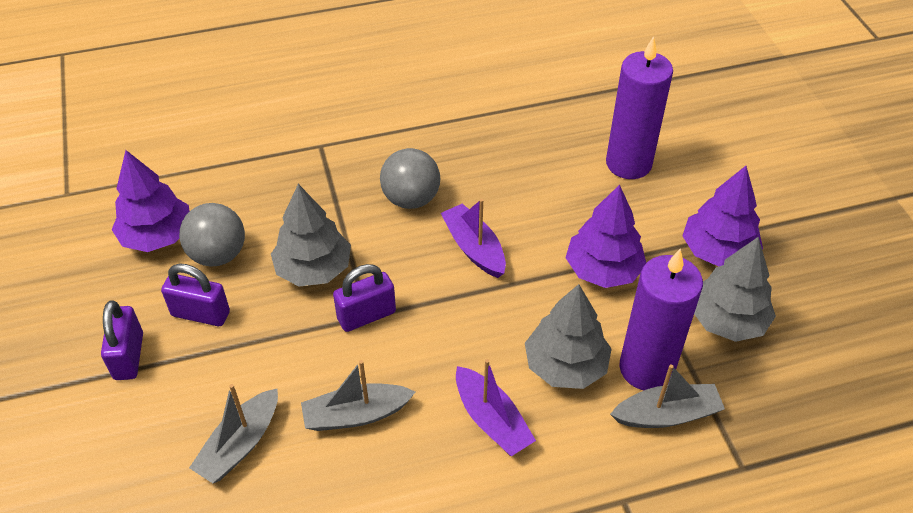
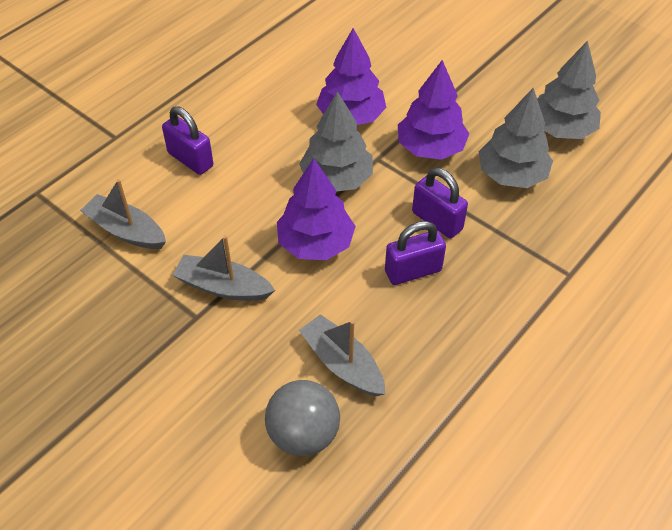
grey ball: [179,203,245,266] [380,148,440,209] = 2 -> [265,380,340,456] = 1
purple boat: [441,199,506,278] [456,359,536,456] = 2 -> none = 0
purple candle: [606,36,673,179] [619,249,703,390] = 2 -> none = 0

